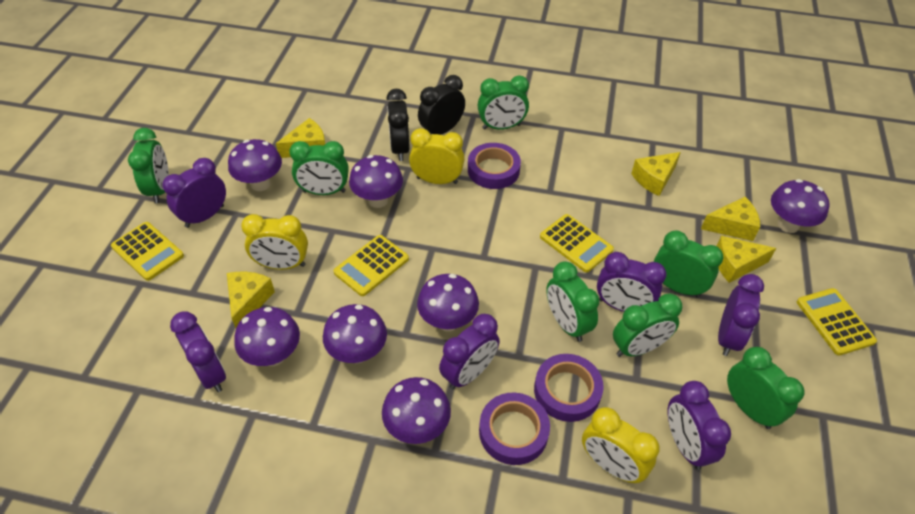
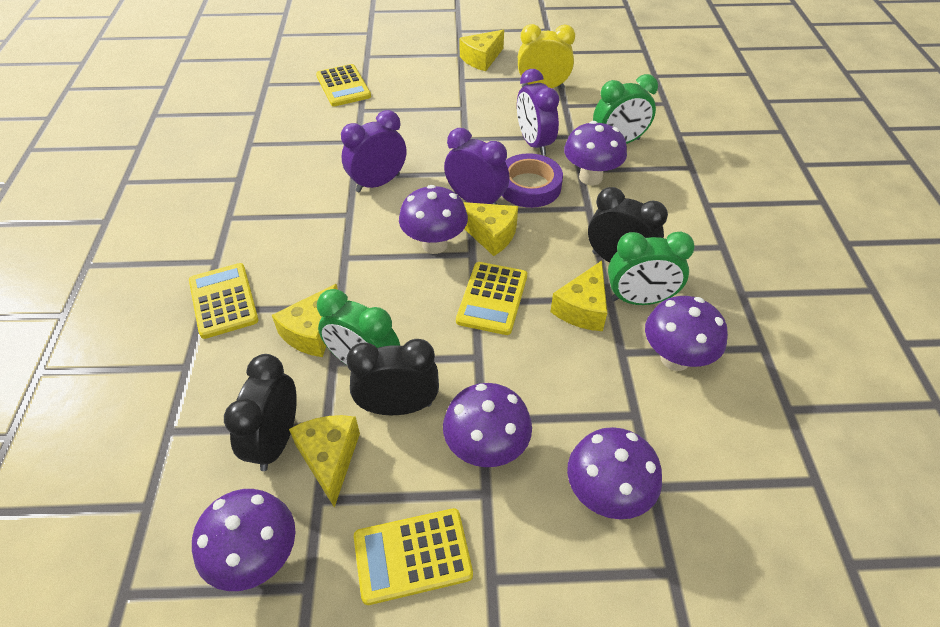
black clock: [386,89,410,161] [418,75,465,135] = 2 -> [224,354,297,471] [346,339,439,415] [588,187,668,263] = 3
green clock: [128,128,169,203] [290,141,349,195] [478,75,529,130] [546,261,600,342] [613,293,683,357] [654,230,724,298] [727,347,805,429] = 7 -> [317,289,400,365] [593,74,658,144] [608,231,695,305] = 3
purple clock: [162,158,226,228] [170,312,226,392] [439,314,500,390] [597,252,666,312] [668,381,731,470] [718,274,764,356] = 6 -> [341,110,406,192] [444,128,510,205] [517,69,559,156] = 3
purple mushroom: [228,139,282,191] [234,307,300,366] [323,304,387,364] [349,155,403,208] [382,377,451,444] [417,274,479,331] [771,179,830,233] = 7 -> [192,489,295,591] [399,185,468,254] [443,383,532,467] [564,121,627,185] [567,427,662,519] [645,296,728,371] = 6
purple tape: [468,143,521,189] [479,393,550,465] [534,354,604,422] = 3 -> [502,153,563,208] = 1
yellow clock: [241,214,308,270] [409,128,465,184] [582,407,660,483] = 3 -> [518,24,575,89] = 1

